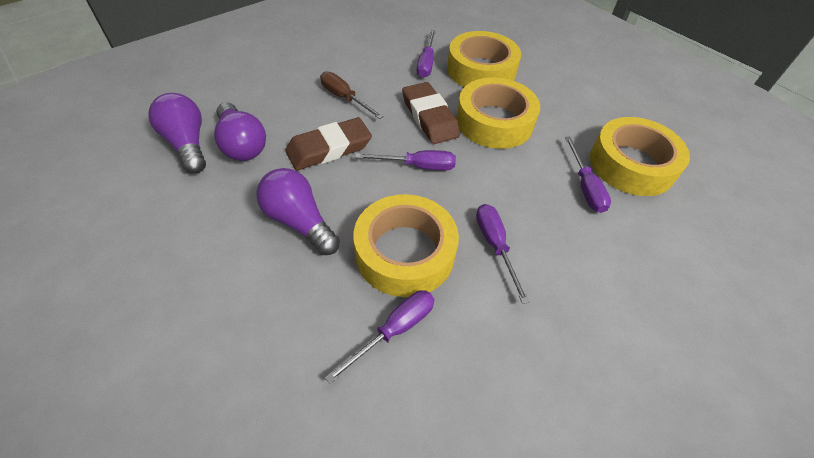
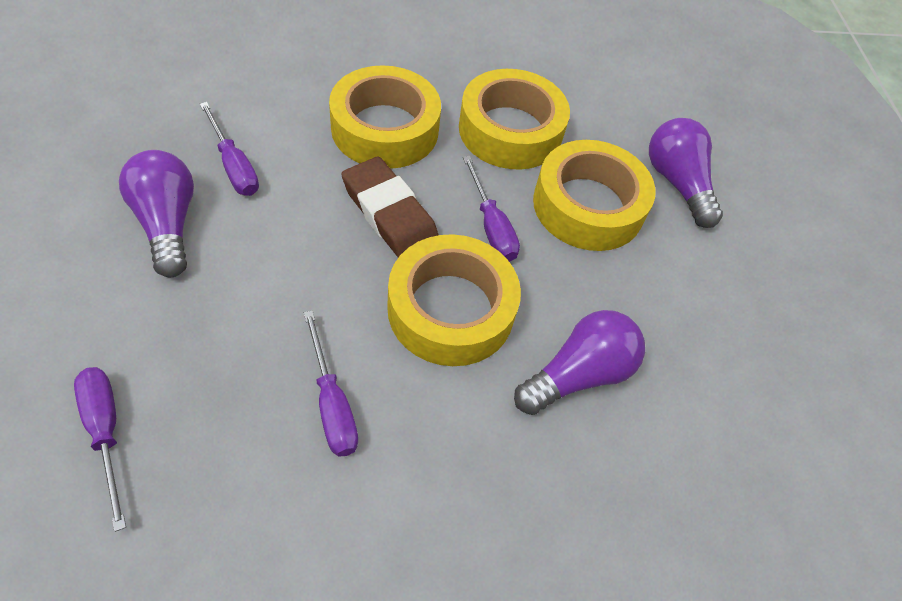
brown eraser: [285,117,372,171] [402,82,460,144] = 2 -> [341,156,438,258] = 1
brown screwdriver: [320,71,384,119] = 1 -> none = 0
purple screwdriver: [325,290,435,384] [355,150,456,170] [417,30,436,78] [476,204,529,304] [565,137,611,213] = 5 -> [74,367,126,532] [200,102,259,196] [304,311,358,457] [463,156,520,262] = 4

